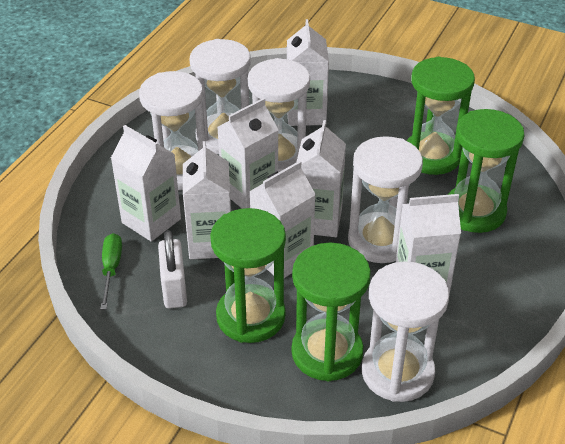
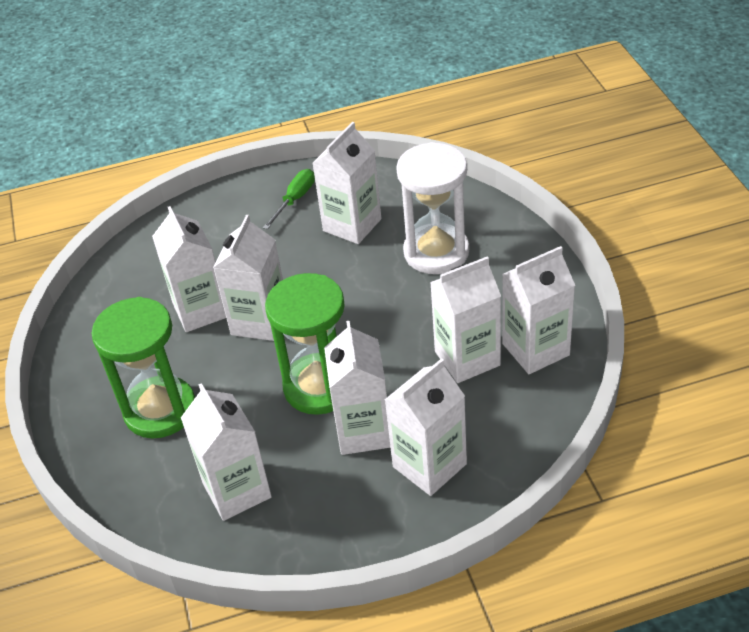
green hourglass: [210,208,286,343] [291,243,371,381] [406,57,475,175] [448,109,525,233] = 4 -> [91,297,195,439] [265,273,345,415] = 2
white carton: [111,125,181,242] [183,141,231,259] [217,98,278,209] [249,161,316,278] [287,19,329,126] [297,120,346,237] [396,194,461,295] = 7 -> [152,206,226,332] [181,383,272,521] [213,215,283,341] [313,122,381,244] [324,321,391,455] [385,358,467,496] [430,256,501,383] [502,246,575,374] = 8
white hourglass: [139,71,206,190] [190,39,251,154] [247,58,310,172] [348,136,423,263] [362,261,449,402] = 5 -> [396,142,469,274] = 1
white padlock: [158,230,187,309] = 1 -> none = 0

